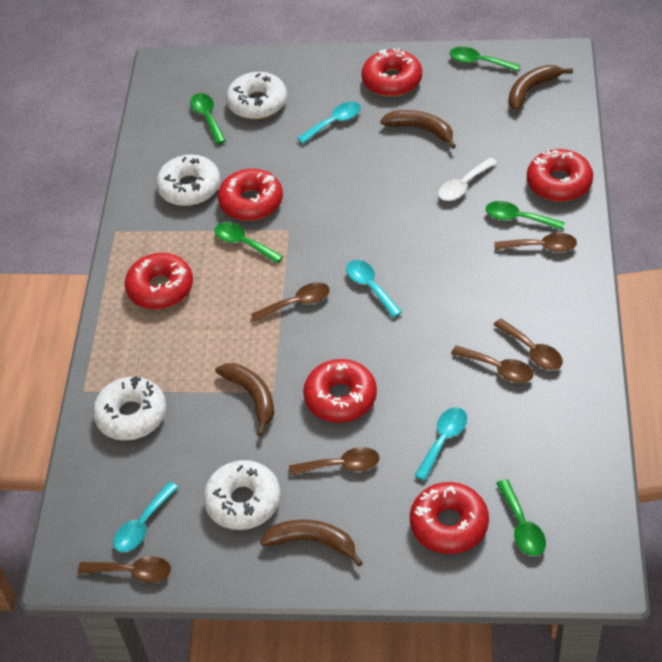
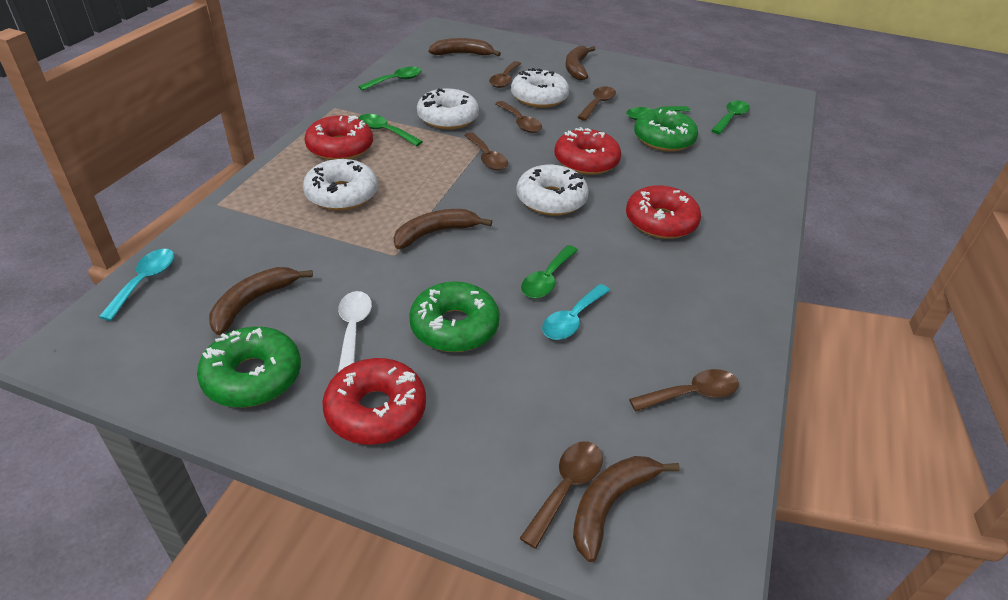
brown banana: [215,363,274,436] [260,519,363,567] [380,110,456,149] [509,65,573,111] = 4 -> [209,267,313,335] [394,209,492,249] [429,38,501,56] [566,46,595,80] [573,456,680,562] = 5
green donut: none = 0 -> [197,327,301,407] [409,281,500,352] [634,109,698,152] = 3
red donut: [125,253,193,309] [218,169,283,221] [303,359,377,423] [361,48,422,97] [410,482,489,554] [527,149,593,202] = 6 -> [305,115,373,160] [322,358,426,445] [554,127,621,175] [626,185,701,239] = 4
turquoise spoon: [113,482,178,552] [297,102,361,144] [346,260,402,318] [414,407,467,481] = 4 -> [99,249,174,321] [542,284,610,340] = 2

